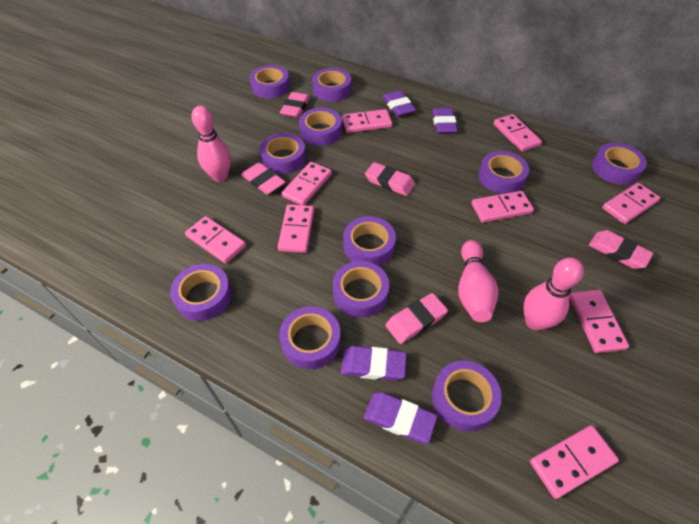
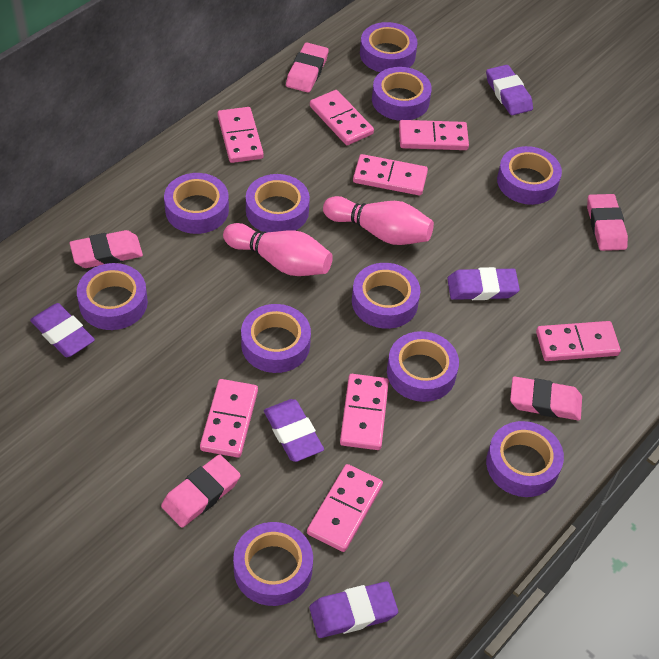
pink bowling pin: [191,106,231,182] [458,240,498,322] [523,258,584,331] = 3 -> [223,223,333,276] [323,196,434,245] = 2
pink domino: [185,216,246,264] [278,204,314,253] [282,162,332,205] [342,109,392,133] [472,191,534,223] [493,114,542,152] [530,425,619,499] [569,290,629,353] [602,183,660,224] = 9 -> [200,379,258,458] [218,107,264,163] [307,464,383,552] [310,90,374,145] [340,374,389,450] [353,154,428,196] [399,120,469,150] [536,321,621,361] = 8
purple eraser: [341,346,407,381] [364,392,437,443] [383,90,416,117] [432,108,458,134] = 4 -> [30,303,95,357] [264,399,324,462] [309,581,398,638] [447,267,520,300] [486,65,533,115] = 5

